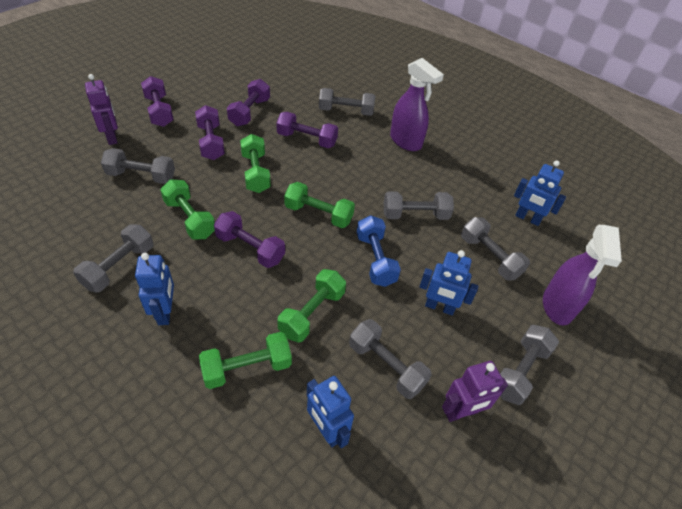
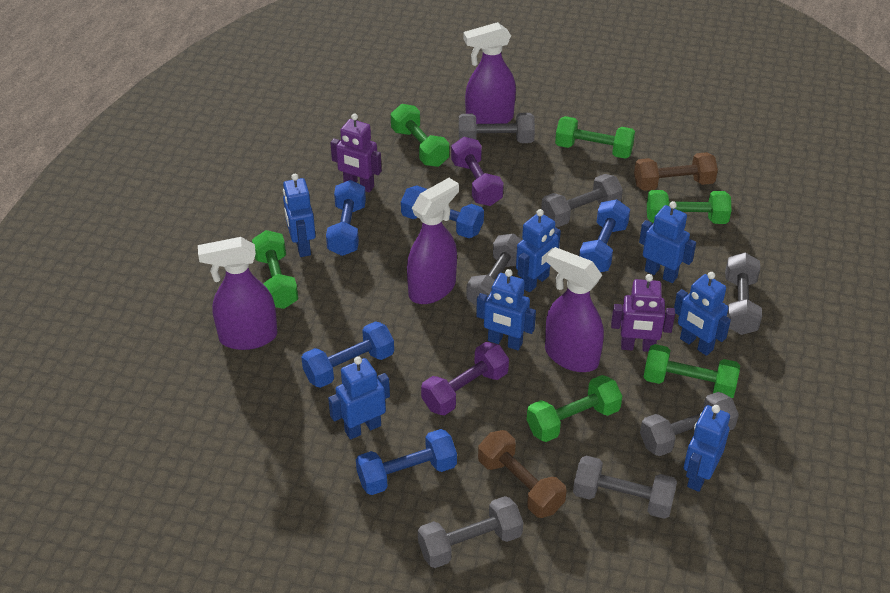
blue dumbbell: [357,215,401,287] = 1 -> [301,321,394,388] [326,180,366,256] [356,429,457,495] [401,185,484,238] [579,199,630,272] = 5
blue robot: [135,253,174,325] [307,376,354,448] [419,250,478,315] [514,160,566,226] = 4 -> [283,174,316,257] [328,356,390,440] [476,269,536,350] [516,209,561,292] [639,201,696,283] [674,272,731,356] [684,405,730,492] = 7
brown dumbbell: none = 0 -> [478,430,566,518] [634,152,718,191] = 2
green dumbbell: [160,179,215,240] [199,332,292,389] [240,134,271,193] [277,269,346,342] [284,182,355,228] = 5 -> [252,230,298,309] [391,104,449,167] [527,375,622,442] [555,116,635,159] [643,344,740,398] [647,190,731,224] = 6
purple dumbbell: [141,76,174,127] [195,105,225,160] [214,211,285,268] [227,79,270,126] [277,112,338,148] = 5 -> [421,342,509,415] [451,137,504,206] = 2
purple spray bottle: [390,58,444,151] [543,225,622,325] = 2 -> [198,237,278,350] [407,178,459,304] [463,22,516,124] [545,247,604,372] = 4

